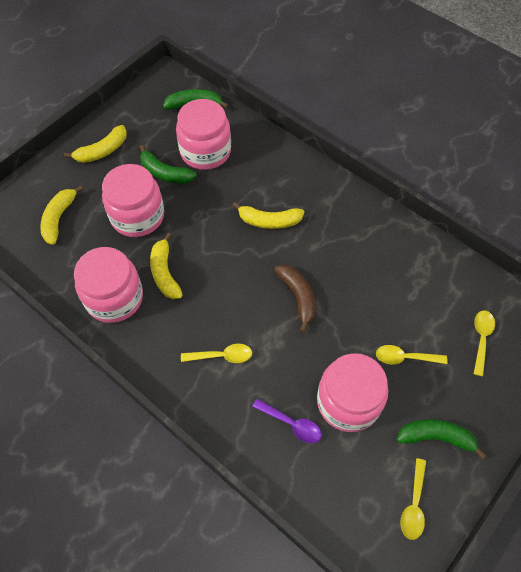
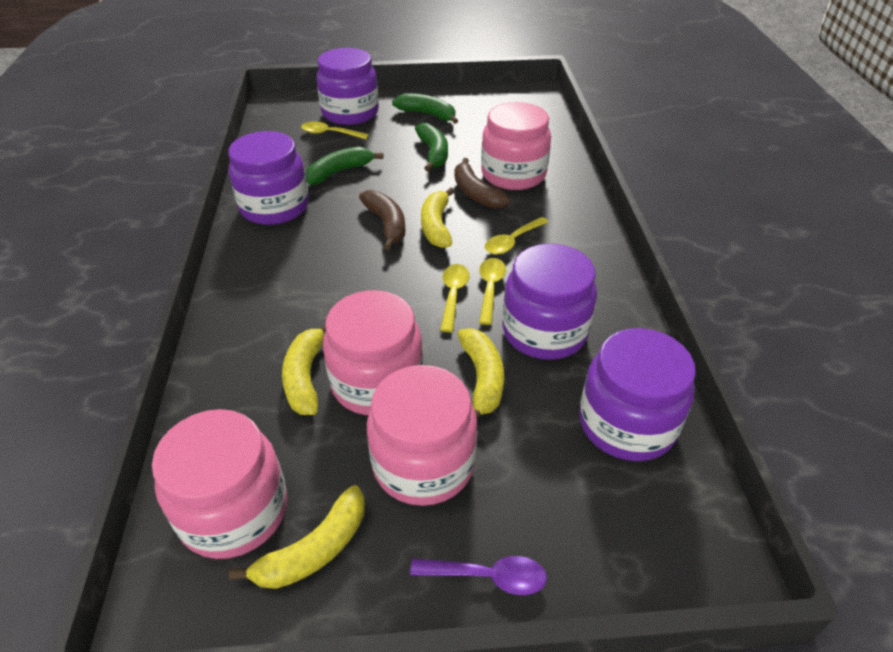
brown banana: [274,264,316,333] = 1 -> [359,190,405,250] [455,158,510,209] = 2
purple jar: none = 0 -> [228,131,309,225] [316,48,379,125] [503,244,597,360] [579,328,696,461] = 4

